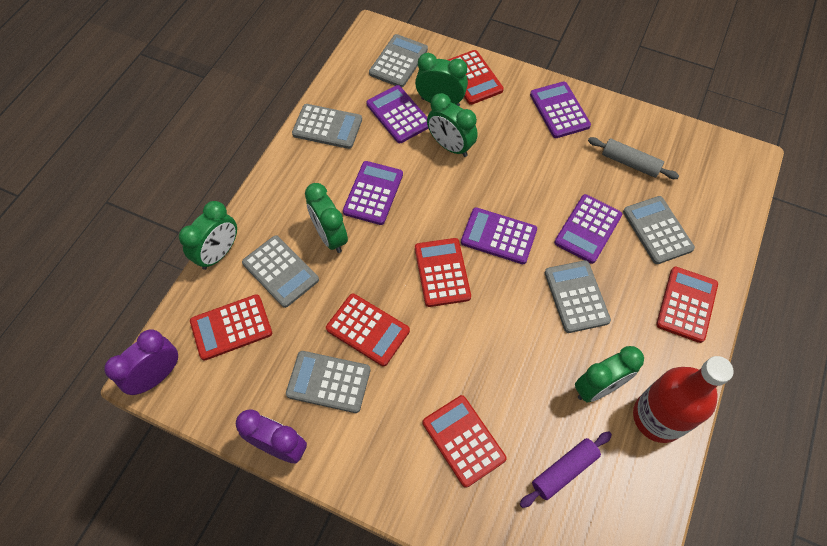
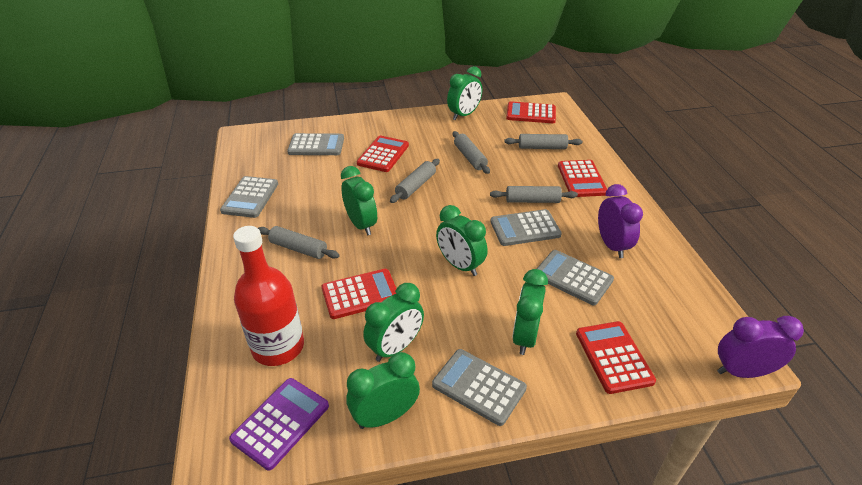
green clock: [179,201,237,270] [305,183,348,253] [415,53,468,106] [427,93,478,157] [575,346,644,402] = 5 -> [341,166,377,235] [346,352,420,429] [363,283,424,362] [436,205,488,276] [447,66,482,120] [512,269,548,355] = 6
grey calculator: [242,235,319,308] [286,351,371,413] [292,104,362,149] [369,34,428,87] [545,260,611,333] [623,196,695,264] = 6 -> [220,176,278,218] [287,133,344,155] [432,349,527,426] [490,209,562,246] [537,250,614,305] = 5
grey rolling pin: [588,137,679,179] = 1 -> [258,226,340,259] [390,159,440,203] [453,131,490,174] [490,186,578,203] [504,134,582,149] = 5
purple calculator: [343,161,403,225] [367,85,429,143] [461,207,537,264] [530,81,591,138] [554,194,622,264] = 5 -> [229,378,329,470] = 1
purple rolling pin: [520,431,612,508] = 1 -> none = 0
red calculator: [190,294,272,361] [326,293,410,366] [415,238,471,307] [423,395,506,488] [448,50,504,105] [656,267,718,343] = 6 -> [322,269,397,319] [357,136,409,172] [506,101,556,123] [558,160,607,197] [576,321,656,394] = 5

